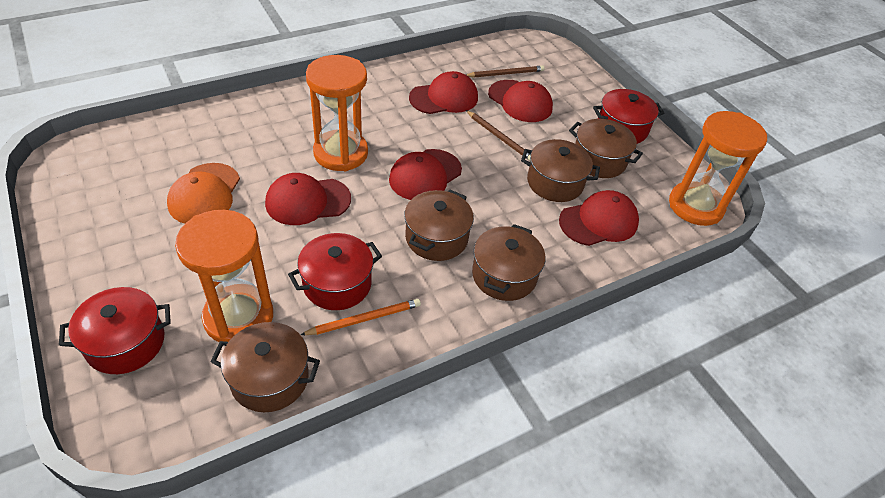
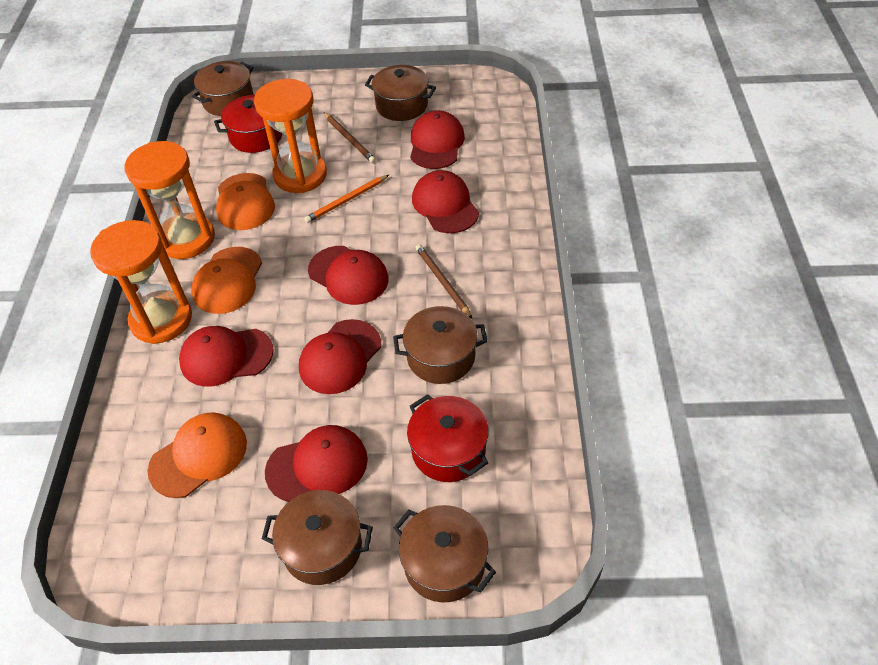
orange cap: [167,163,240,223] = 1 -> [148,412,247,498] [192,247,262,314] [216,173,275,230] = 3
red cap: [265,173,351,225] [389,149,462,200] [409,71,478,114] [488,80,553,122] [559,190,639,246] = 5 -> [179,326,274,387] [265,425,368,502] [299,319,381,394] [308,246,389,305] [410,111,465,169] [412,170,479,233] = 6
red pot: [59,287,171,374] [288,233,382,310] [593,89,664,144] = 3 -> [214,95,283,153] [407,394,489,482] = 2

